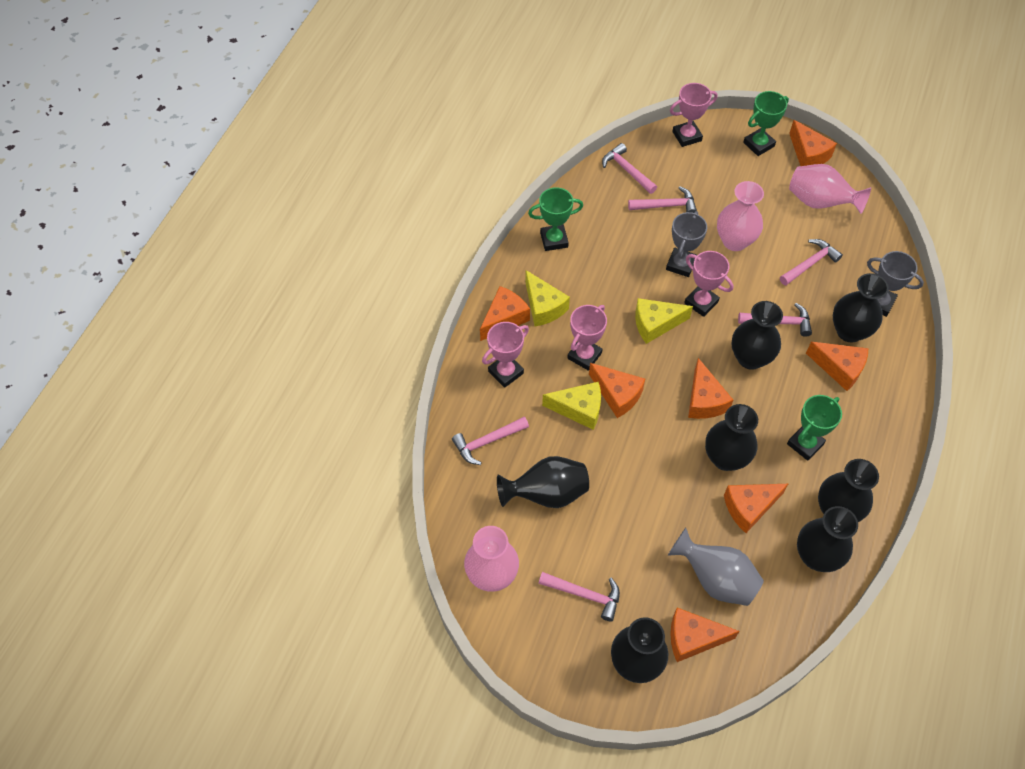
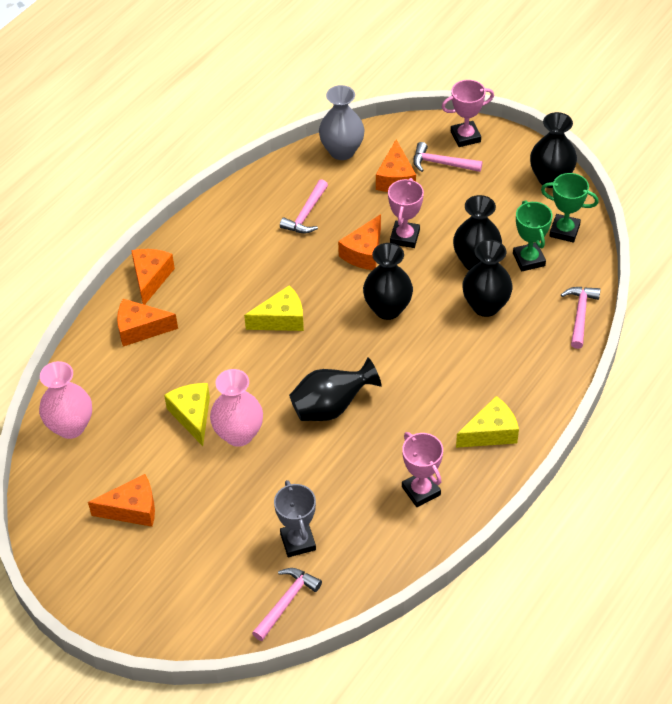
black vase: [497,456,589,508] [611,617,668,683] [705,404,758,471] [731,301,783,370] [797,506,858,572] [818,459,879,522] [833,273,889,342] = 7 -> [289,357,382,421] [363,243,413,320] [453,195,502,270] [463,240,513,317] [530,112,577,188] = 5
green trophy: [528,187,583,251] [743,91,789,156] [787,395,842,461] = 3 -> [513,200,552,271] [541,173,599,243] = 2
grey trophy: [666,211,707,277] [867,251,924,317] = 2 -> [274,480,316,557] = 1
orange cheese: [480,286,530,341] [589,363,645,418] [670,608,740,662] [688,358,733,419] [724,484,788,533] [789,120,837,166] [806,342,868,391] = 7 -> [88,474,155,527] [117,299,178,347] [131,249,175,305] [338,214,381,270] [376,140,416,192] = 5
pink hammer: [452,417,529,465] [538,572,620,621] [602,143,657,194] [628,186,697,213] [738,303,812,337] [780,239,843,286] = 6 -> [252,568,322,641] [280,179,328,233] [413,142,482,172] [561,287,601,349] = 4
pink trophy: [482,322,529,388] [567,305,607,371] [670,83,718,147] [684,251,733,317] = 4 -> [388,178,424,248] [402,432,443,507] [442,80,494,147] = 3
pink vase: [464,526,519,592] [717,181,764,251] [789,164,871,214] = 3 -> [39,361,92,439] [210,369,263,447] = 2

